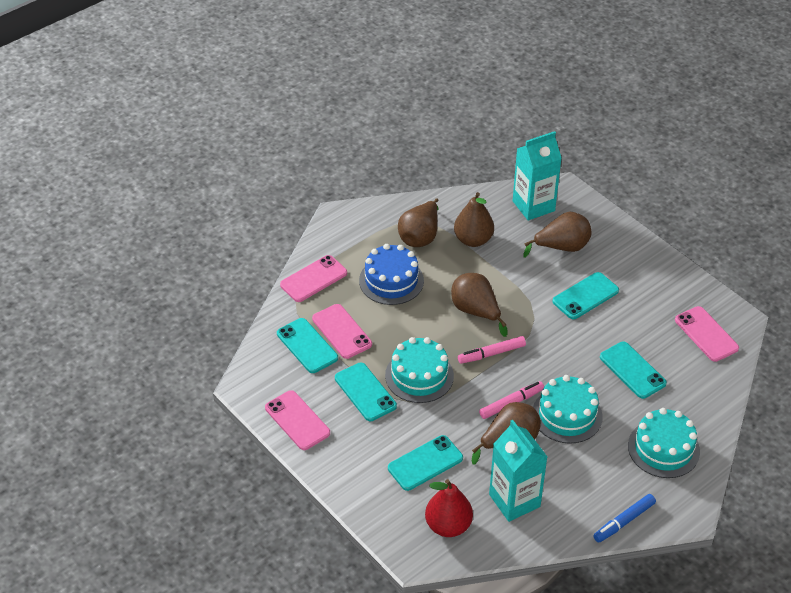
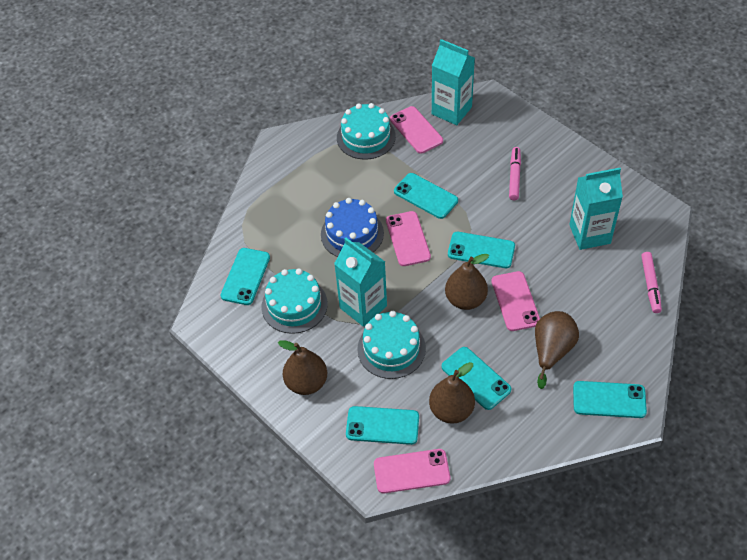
blue marker: [593,494,656,543] = 1 -> none = 0
brown pear: [398,198,439,247] [451,273,508,337] [454,192,494,247] [472,402,541,465] [523,211,591,258] = 5 -> [278,340,327,395] [429,362,475,424] [445,254,489,310] [535,311,579,389] = 4
red pear: [425,479,473,537] = 1 -> none = 0
turquoise carton: [489,420,547,522] [513,131,562,221] = 2 -> [334,238,387,327] [432,39,475,125] [569,168,623,250] = 3
turquoise phone: [277,318,338,373] [335,363,397,421] [388,435,463,491] [553,272,619,319] [600,342,667,399] = 5 -> [221,248,270,305] [346,406,419,445] [394,173,458,219] [441,347,511,410] [448,232,515,268] [573,381,647,418] = 6

